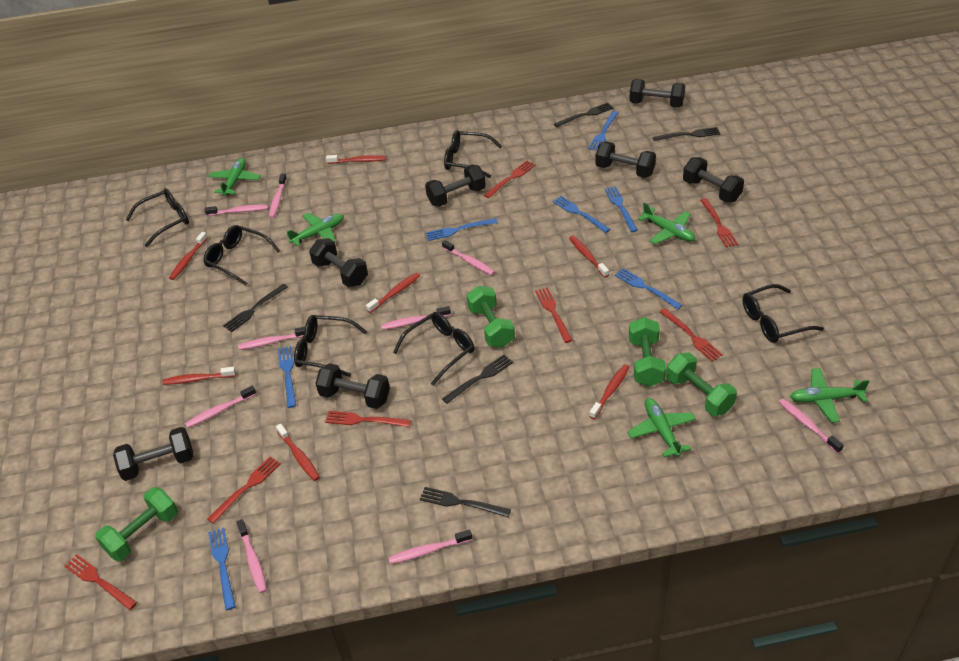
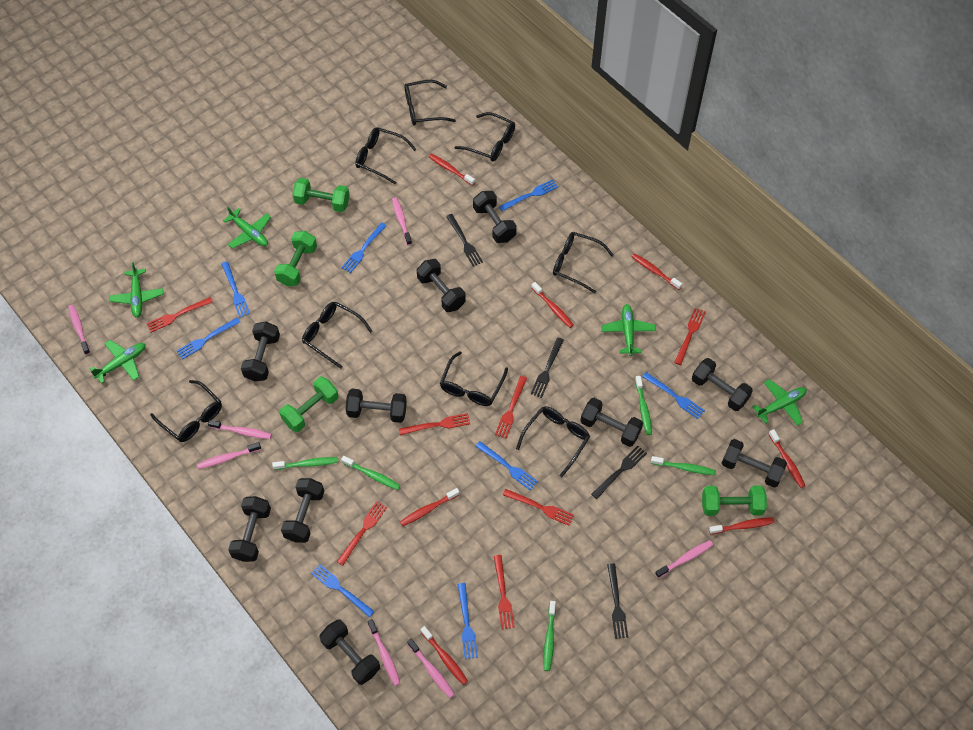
black dumbbell: [113,427,193,481] [309,238,368,287] [315,363,390,409] [425,165,486,207] [595,141,656,178] [629,79,685,108] [683,157,744,202] = 7 -> [228,496,271,562] [241,322,280,382] [281,478,324,543] [320,619,380,685] [346,389,407,423] [417,259,466,312] [473,191,517,243] [581,398,643,447] [692,358,753,411] [722,439,787,487] = 10
black fork: [223,284,288,332] [420,487,511,517] [442,355,513,404] [554,103,614,127] [653,127,721,141] = 5 -> [446,214,483,267] [531,338,564,398] [591,446,647,499] [607,564,628,639] = 4
black glasses: [126,188,189,247] [203,225,280,285] [294,315,367,377] [393,312,474,385] [444,130,502,178] [742,284,824,343] = 6 -> [150,380,222,442] [302,302,372,369] [355,127,416,185] [404,80,456,125] [440,351,508,406] [455,112,515,162] [516,406,590,477] [553,232,614,293] = 8
blue fork: [208,527,236,610] [278,346,296,408] [426,218,498,241] [553,196,610,233] [588,111,618,151] [604,186,638,232] [615,268,683,310] = 7 -> [177,318,240,360] [221,261,250,318] [311,564,375,617] [341,222,387,273] [458,583,478,659] [475,441,538,490] [499,179,558,211] [642,372,705,419] = 8
green toothbrush: none = 0 -> [272,457,338,470] [341,456,400,490] [543,601,556,671] [635,376,652,435] [651,456,716,475] = 5
pink toothbrush: [185,386,256,428] [205,205,268,216] [237,519,267,593] [238,327,305,350] [269,173,287,218] [381,306,451,330] [388,530,472,564] [442,240,495,275] [779,398,844,454] = 9 -> [68,305,90,355] [197,442,261,469] [208,420,272,439] [368,619,400,686] [392,198,412,245] [407,639,455,698] [655,540,713,578] = 7

